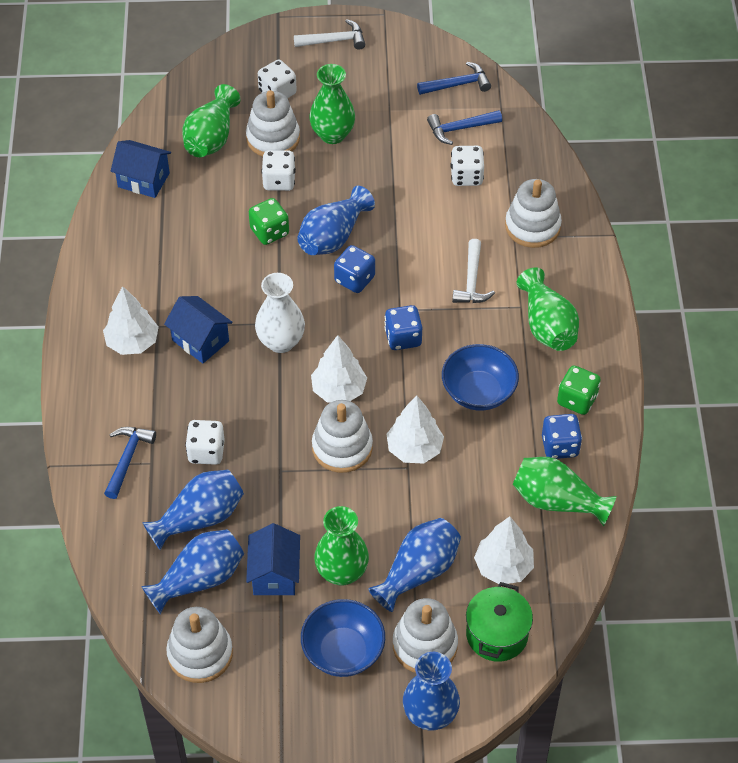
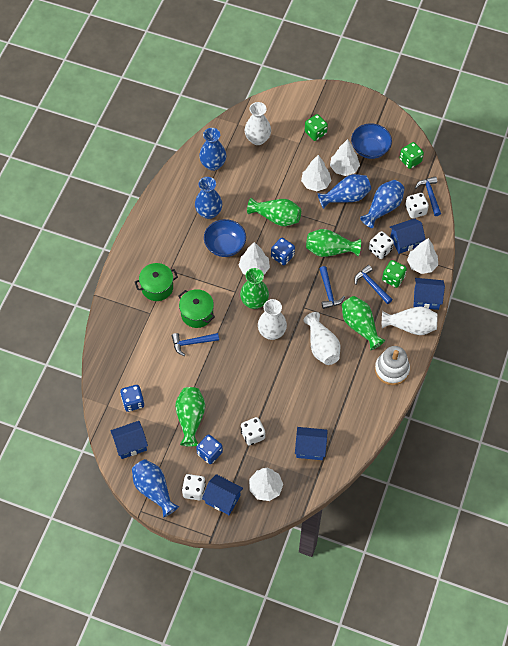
blue hammer: [104,427,156,499] [417,62,491,95] [427,110,502,145] = 3 -> [172,333,219,356] [319,266,345,309] [354,265,393,304] [415,176,441,216] = 4
blue house: [111,140,171,198] [164,296,233,364] [246,523,300,595] = 3 -> [110,421,148,459] [202,474,243,515] [295,427,328,460] [390,218,426,254] [414,278,445,310] = 5
green dice: [249,198,289,245] [557,365,601,415] = 2 -> [305,114,328,141] [382,260,407,288] [400,142,424,169] = 3
green pot: [466,582,533,662] = 1 -> [135,263,178,301] [178,289,215,328] = 2
white hammer: [294,19,365,50] [452,239,495,303] = 2 -> none = 0
white stacking toy: [166,607,233,683] [246,90,300,156] [312,400,373,473] [393,598,458,673] [505,179,562,248] = 5 -> [375,346,410,385] = 1
white tree: [103,286,159,355] [311,335,367,403] [386,395,444,464] [474,517,534,584] = 4 -> [238,242,270,275] [249,467,283,501] [301,155,332,191] [330,139,360,176] [407,238,438,274] = 5
white vase: [255,273,305,353] = 1 -> [245,102,271,145] [258,299,287,340] [303,312,340,365] [382,306,437,335] = 4

